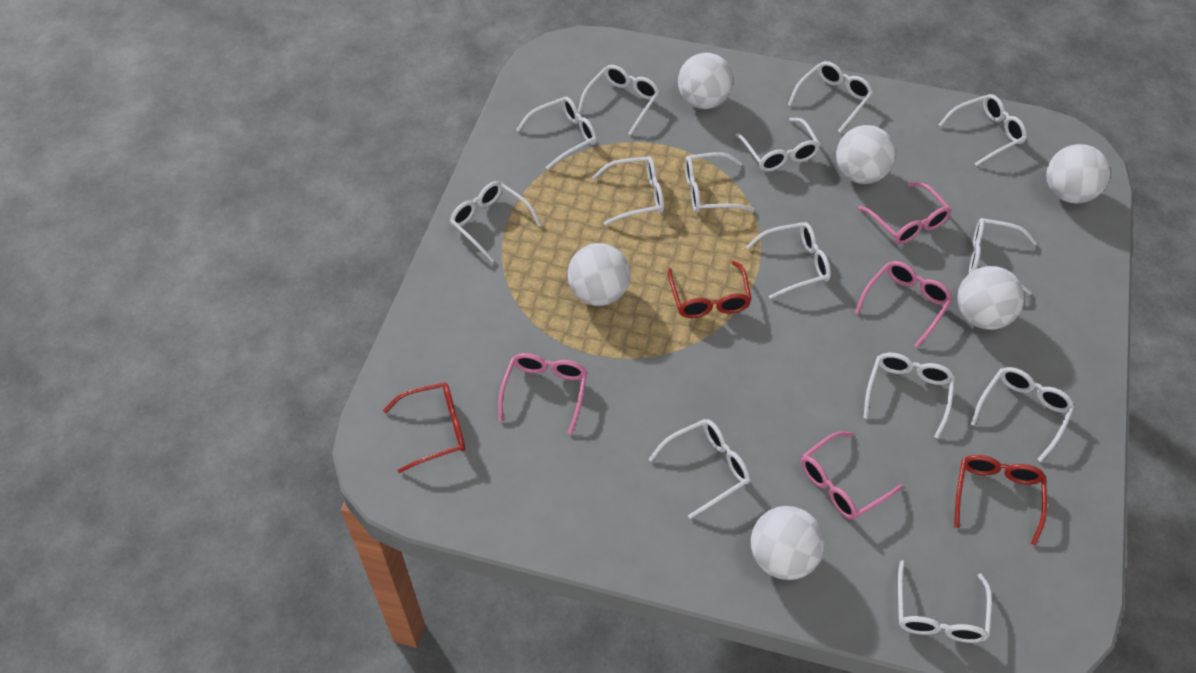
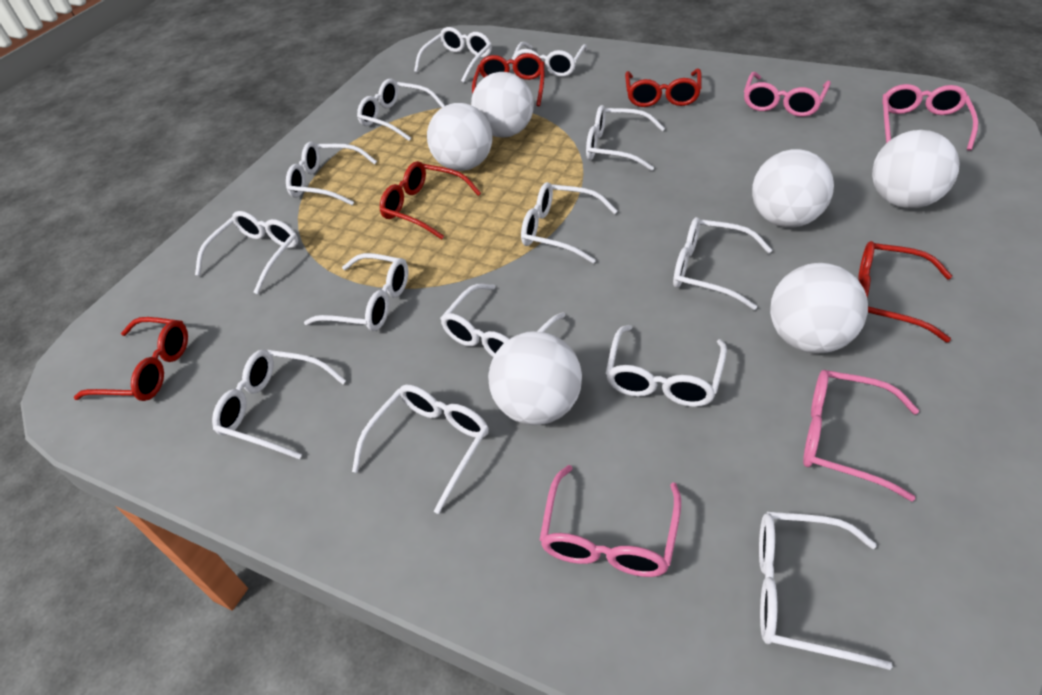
red glasses: [383,382,465,473] [668,261,752,318] [954,455,1047,545] = 3 -> [73,317,188,401] [380,161,481,240] [472,53,544,106] [625,69,702,107] [858,241,952,343] = 5

